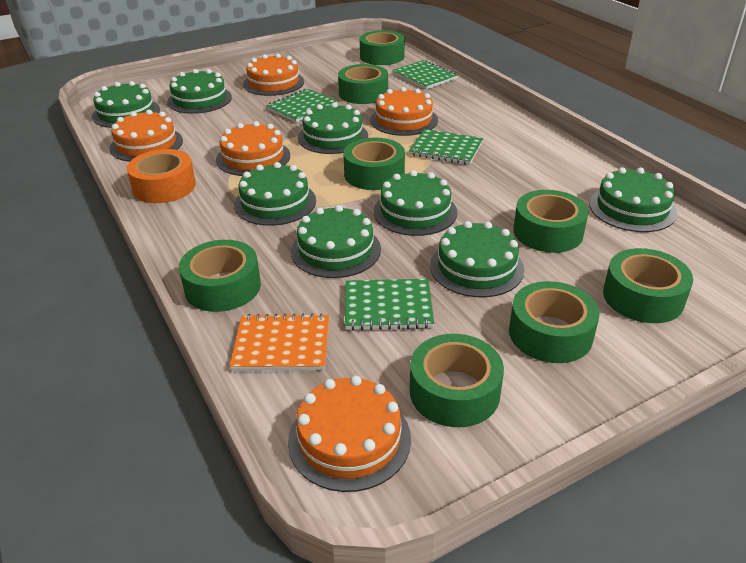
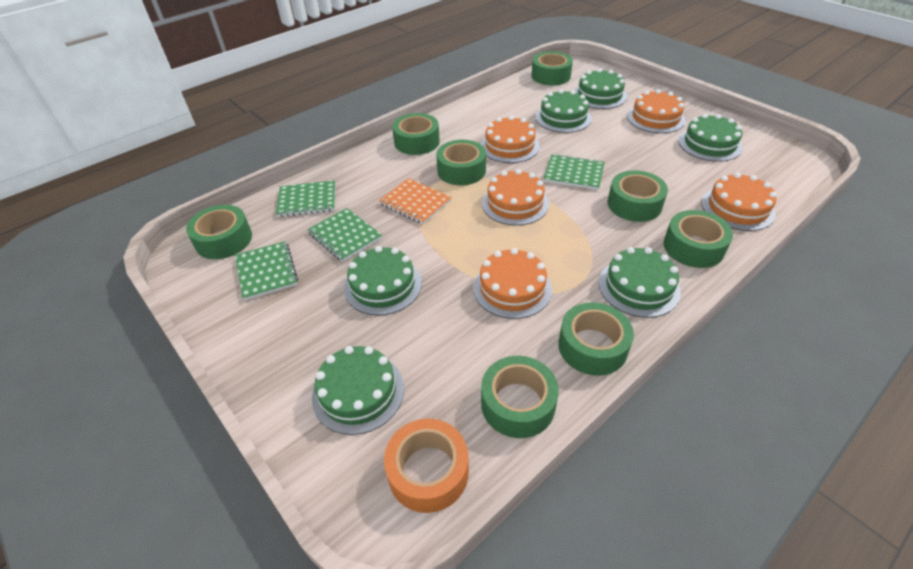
green cake: [92,81,160,128] [167,69,232,114] [234,162,316,226] [291,205,381,278] [298,102,368,154] [374,170,457,236] [430,221,524,297] [589,167,677,232] = 8 -> [312,346,404,435] [344,246,421,315] [535,89,592,133] [574,68,627,109] [599,247,681,318] [678,114,742,162] = 6

